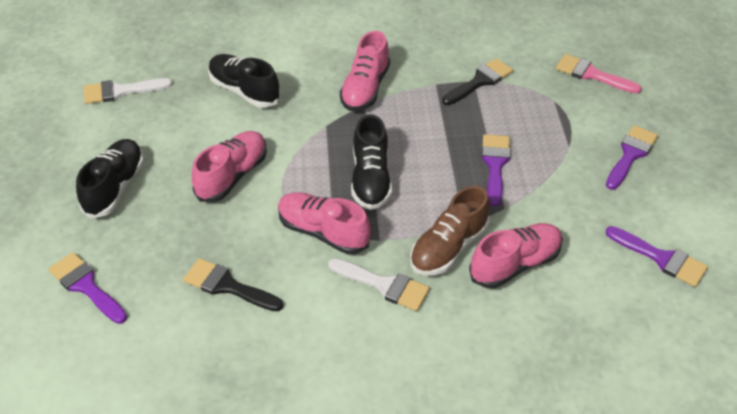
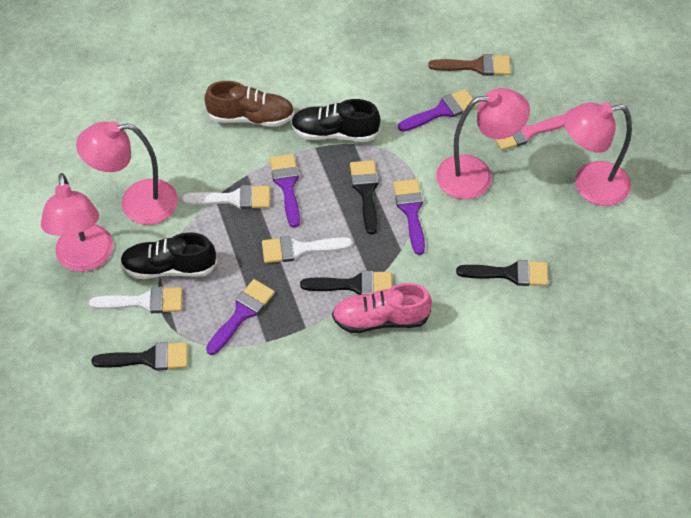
black brush: [183,258,284,311] [442,58,513,105] = 2 -> [92,342,188,371] [300,271,392,295] [350,160,378,235] [456,260,548,286] = 4
black shoe: [76,139,144,219] [208,54,281,108] [351,114,392,210] = 3 -> [120,232,217,279] [291,99,380,142] = 2
brown brush: none = 0 -> [428,54,511,76] = 1
pink lamp: none = 0 -> [41,173,113,272] [76,121,178,225] [436,88,530,199] [564,102,632,206] = 4
pink shoe: [191,131,267,202] [278,192,371,254] [340,31,390,111] [469,223,563,288] = 4 -> [332,283,432,333] = 1
white brush: [84,78,172,104] [328,258,430,311] = 2 -> [89,287,182,313] [182,185,270,209] [262,236,353,263] = 3

